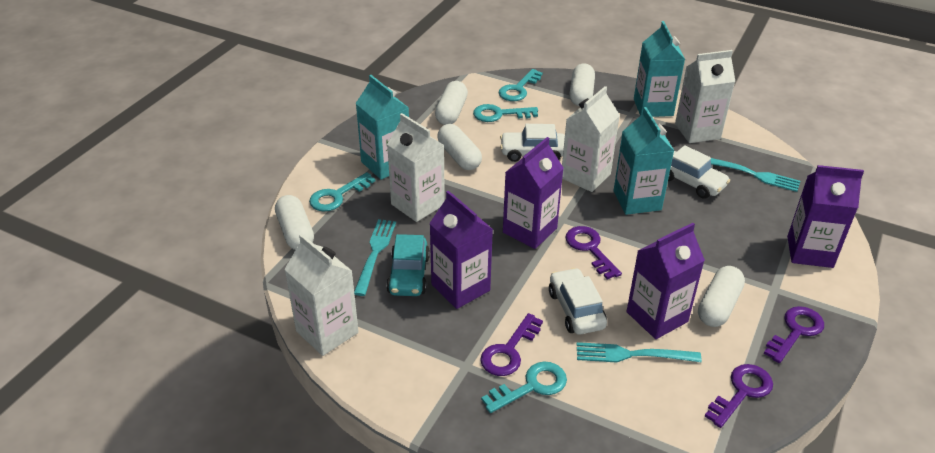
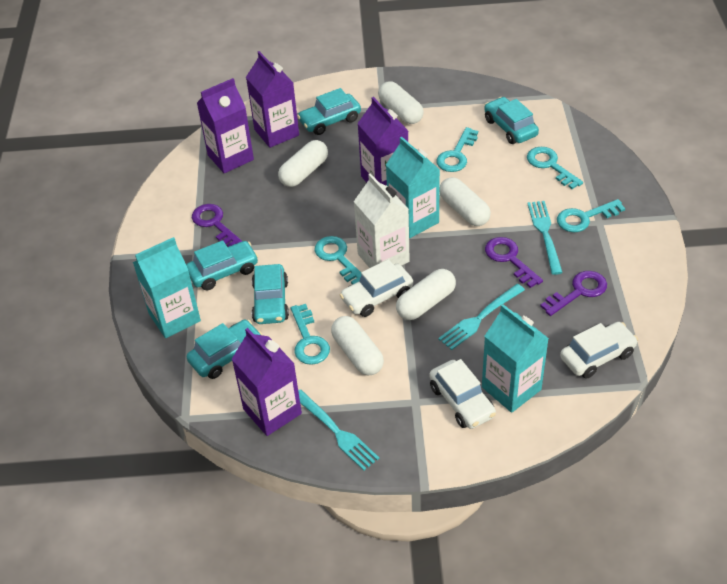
purple key: [480,313,543,376] [565,226,622,279] [705,364,773,428] [764,306,824,363] = 4 -> [192,204,242,247] [485,237,543,288] [540,271,607,316] = 3
turquoise car: [387,234,430,296] = 1 -> [186,240,259,290] [187,319,263,379] [252,264,289,324] [297,88,361,135] [484,97,539,144] = 5
turquoise key: [309,172,375,212] [473,104,538,122] [481,362,567,413] [498,69,543,101] = 4 -> [291,304,330,365] [314,236,362,285] [437,127,478,172] [527,147,583,189] [557,199,625,232] = 5
white carton: [284,234,359,356] [387,113,445,222] [562,86,620,192] [675,50,736,143] = 4 -> [354,173,410,268] = 1

